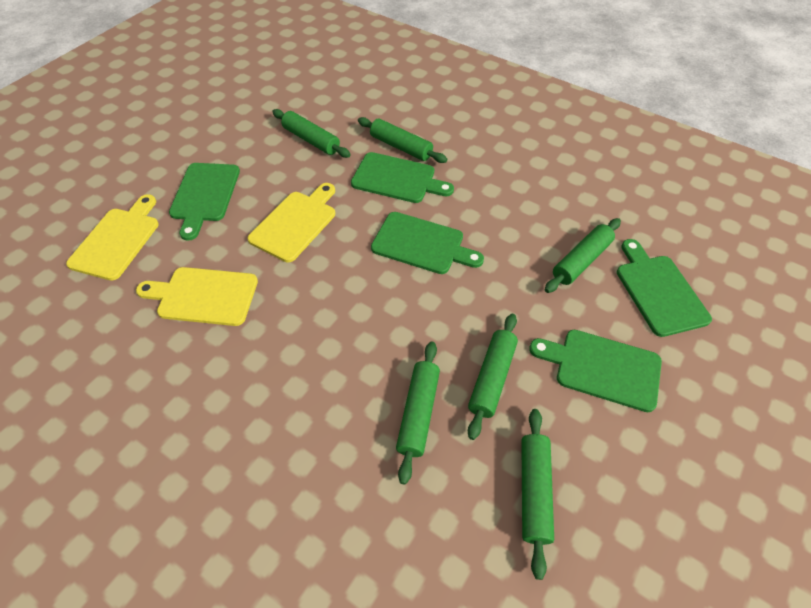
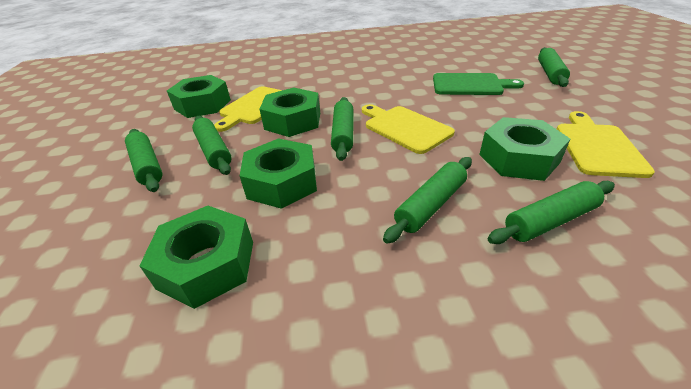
green cutting board: [169,163,240,241] [351,152,454,203] [371,212,484,274] [529,330,662,412] [617,239,712,337] = 5 -> [433,73,524,95] = 1
green nut: none = 0 -> [140,206,253,309] [167,75,231,118] [240,138,317,209] [260,88,320,137] [479,117,570,181] = 5

